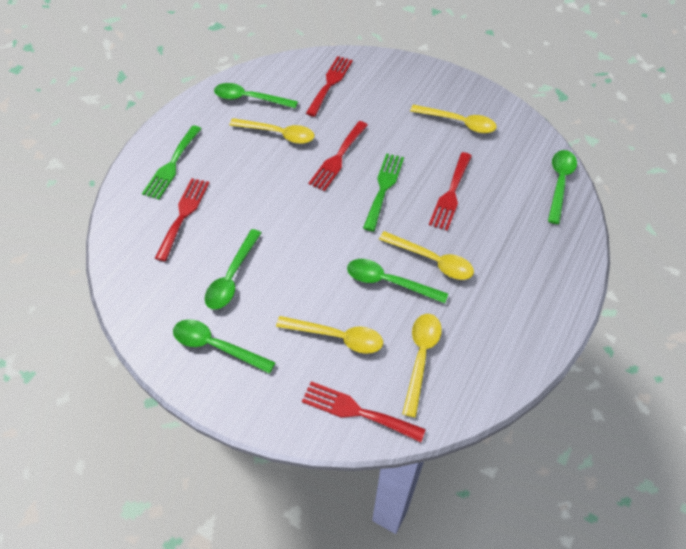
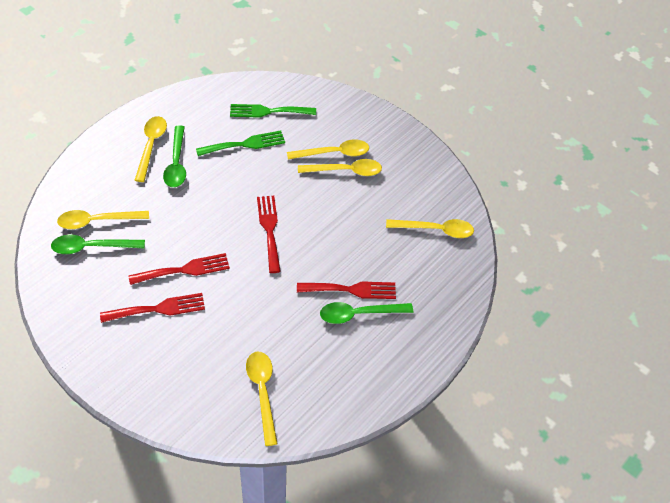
green spoon: [173,319,276,374] [205,229,261,310] [214,83,298,109] [347,259,448,304] [548,150,577,224] = 5 -> [51,234,145,254] [163,125,186,188] [320,302,413,324] = 3
red fork: [155,178,209,261] [302,381,426,442] [306,56,353,117] [308,121,368,191] [429,152,472,231] = 5 -> [100,293,205,323] [128,253,230,285] [257,196,281,273] [297,281,396,299] = 4
yellow spoon: [229,118,315,144] [276,316,383,354] [379,231,474,280] [402,314,442,417] [410,105,497,133] = 5 -> [57,210,149,229] [134,116,167,182] [246,352,278,446] [287,140,369,159] [298,159,382,176] [386,219,474,238] = 6

